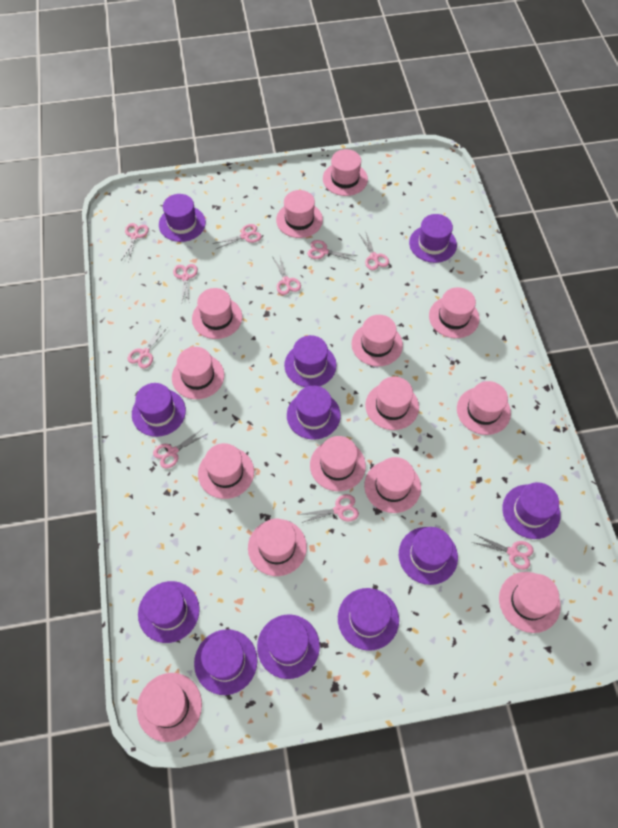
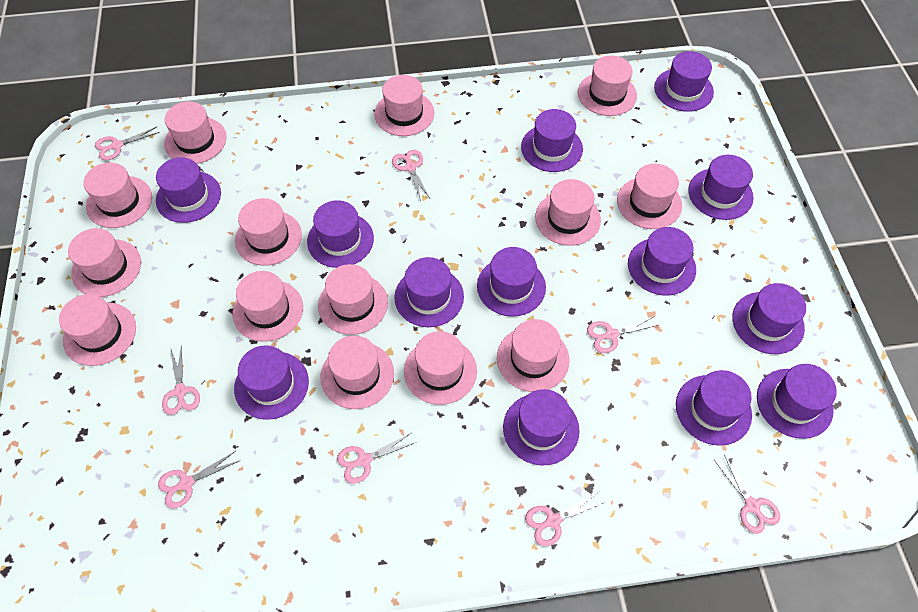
pink scissors: [121,223,149,262] [127,325,168,369] [153,428,207,469] [173,264,198,305] [213,224,262,249] [273,257,301,295] [301,494,359,523] [307,240,357,261] [359,233,389,270] [471,534,534,570] = 10 -> [95,127,160,160] [158,451,239,508] [162,345,200,415] [337,433,417,484] [392,150,430,201] [525,492,605,546] [587,316,658,353] [714,454,780,534] = 8
purple hat: [132,383,186,437] [138,581,200,643] [159,194,206,242] [194,629,258,695] [257,614,320,679] [284,335,337,387] [287,386,341,440] [338,588,399,651] [399,527,458,585] [409,214,457,263] [502,482,561,539] = 11 -> [156,157,221,223] [234,345,309,420] [307,200,374,268] [394,257,464,327] [477,247,546,317] [503,389,580,465] [521,109,583,172] [628,227,696,295] [654,51,714,112] [676,370,752,446] [688,155,754,220] [732,283,806,354] [757,364,837,439] = 13

